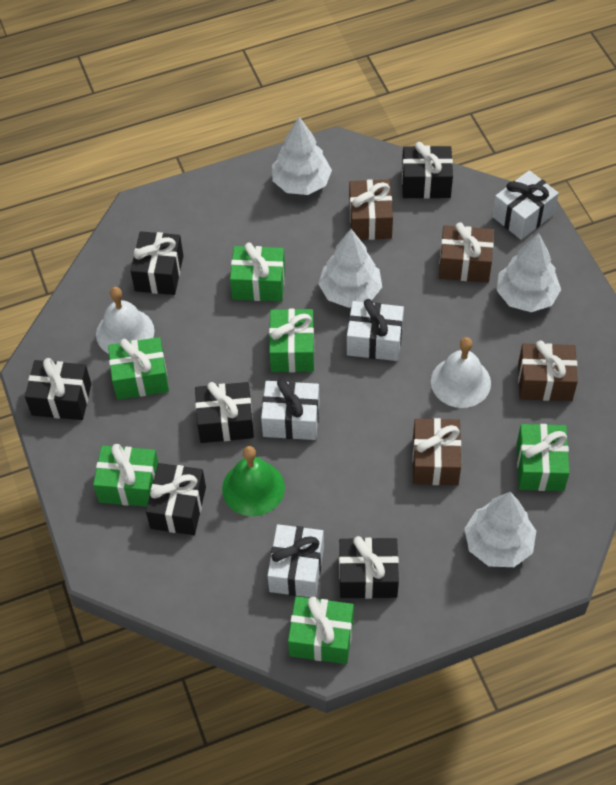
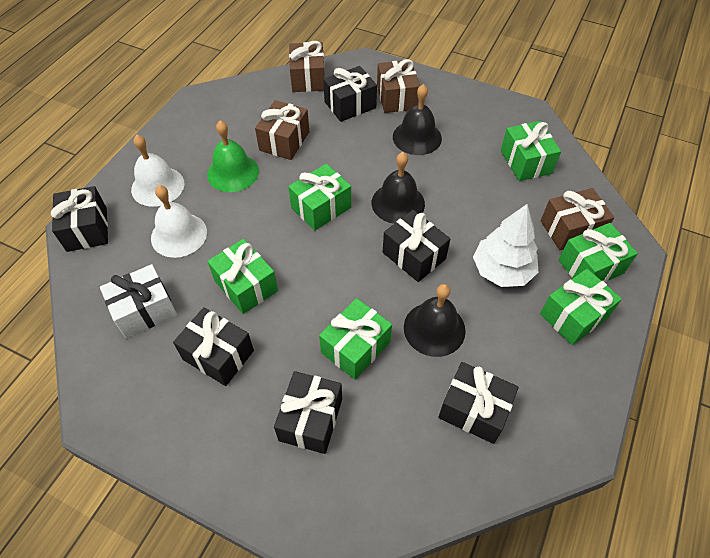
black bell: none = 0 -> [372,152,425,224] [393,84,442,155] [404,284,466,357] = 3
white gift: [261,378,320,440] [267,524,324,597] [347,299,404,361] [492,170,559,240] = 4 -> [100,264,177,339] = 1
white tree: [272,117,332,195] [318,229,382,308] [464,492,536,567] [497,233,561,312] = 4 -> [473,204,539,287] = 1

